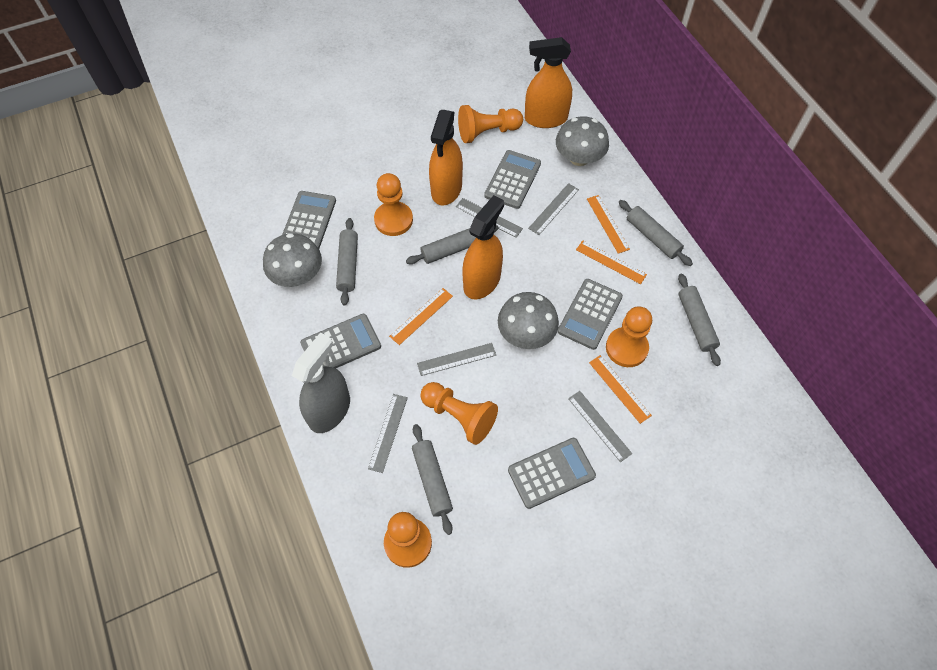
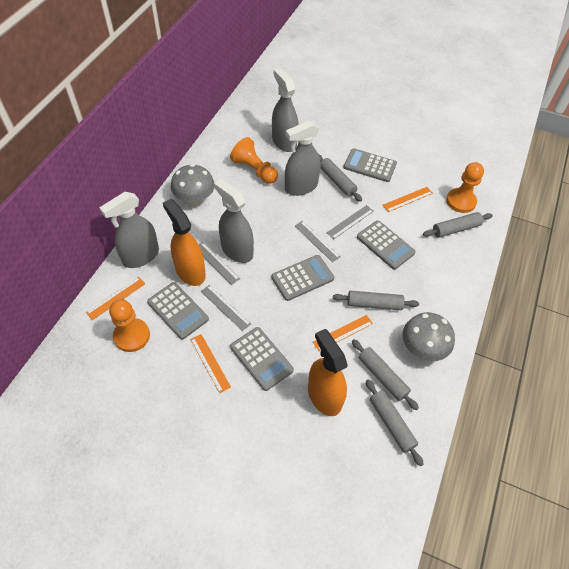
grey mushroom: [263,233,322,287] [498,292,559,349] [556,116,609,166] = 3 -> [171,164,214,205] [403,312,455,361] = 2
grey ruler: [368,394,408,473] [417,343,496,376] [456,198,523,238] [528,183,579,235] [568,391,632,462] = 5 -> [199,242,240,285] [201,285,251,331] [295,221,340,263] [327,205,374,239] = 4
grey spray bottle: [292,333,350,433] = 1 -> [99,192,159,268] [214,179,254,263] [272,68,299,152] [285,120,321,196] = 4
orange pawn: [374,173,413,236] [384,512,432,568] [420,382,498,445] [458,105,523,143] [606,306,652,367] = 5 -> [109,299,150,352] [230,137,278,184] [446,162,484,213] = 3
orange spray bottle: [429,110,463,206] [462,195,504,299] [525,37,572,128] = 3 -> [163,199,206,286] [308,329,348,416] = 2

